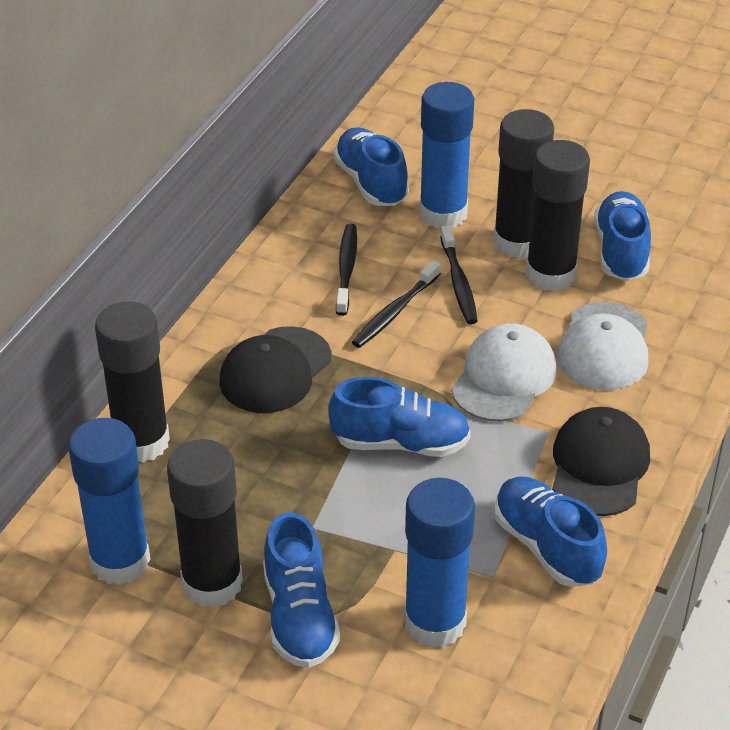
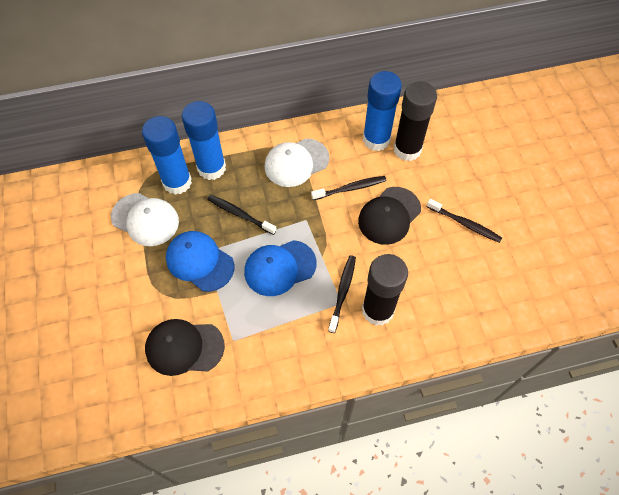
black glue stick: [95,302,170,463] [167,439,243,608] [493,109,554,259] [526,140,590,291] = 4 -> [362,254,408,326] [394,81,437,161] = 2
black toothbrush: [336,224,357,316] [352,260,441,348] [440,226,478,324] = 3 -> [207,195,277,235] [311,176,387,200] [328,255,356,333] [427,199,502,243] = 4
blue cap: none = 0 -> [166,231,235,292] [244,240,317,296] = 2
blue shoe: [263,512,340,668] [328,377,471,457] [333,127,409,206] [495,476,607,587] [594,191,651,281] = 5 -> none = 0

